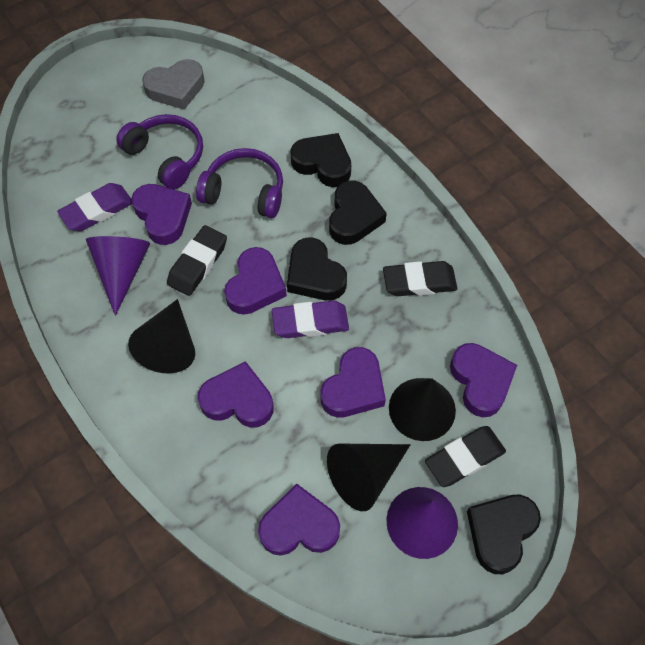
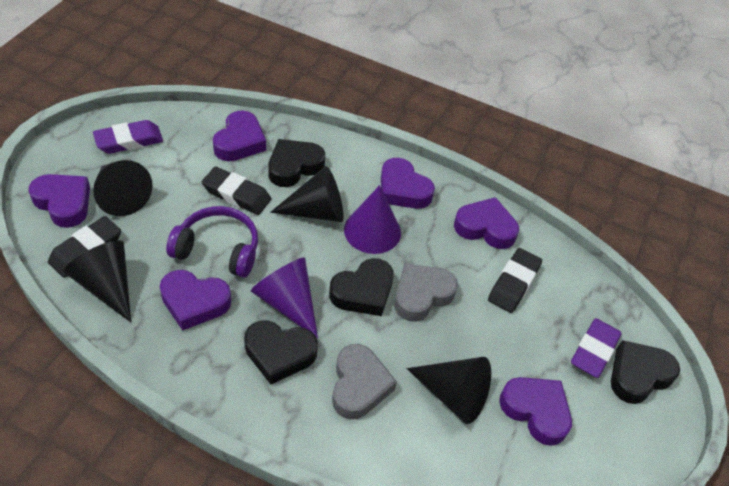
black cone: [128,299,195,374] [327,444,411,511] [389,378,456,441] = 3 -> [64,240,131,322] [93,160,153,216] [270,166,343,222] [407,357,491,424] = 4
grey heart: [142,59,205,110] = 1 -> [332,344,397,419] [394,264,458,322] = 2
purple headphones: [116,114,203,190] [196,148,283,218] = 2 -> [166,206,258,277] = 1

